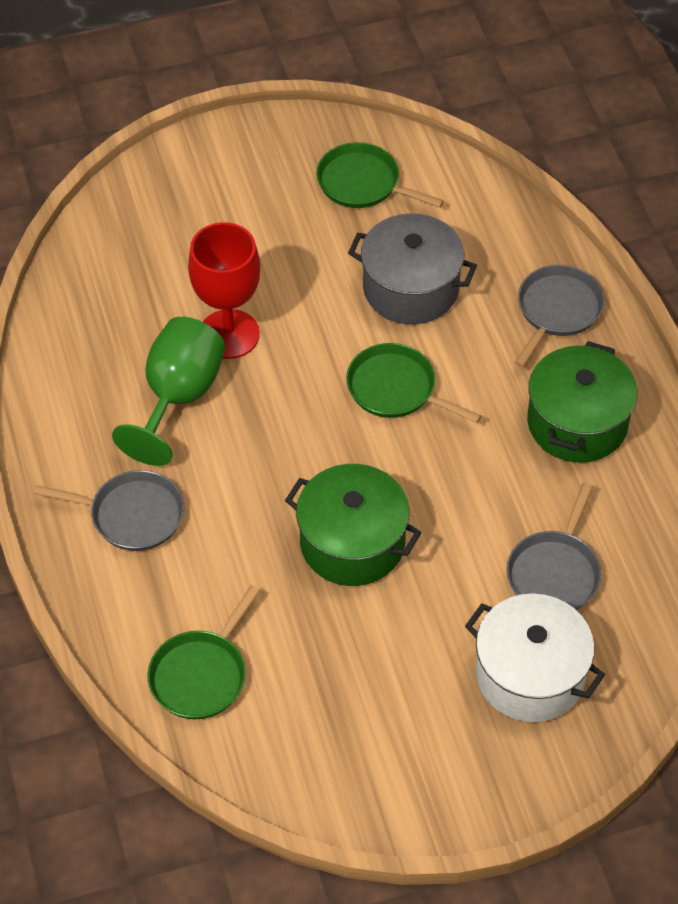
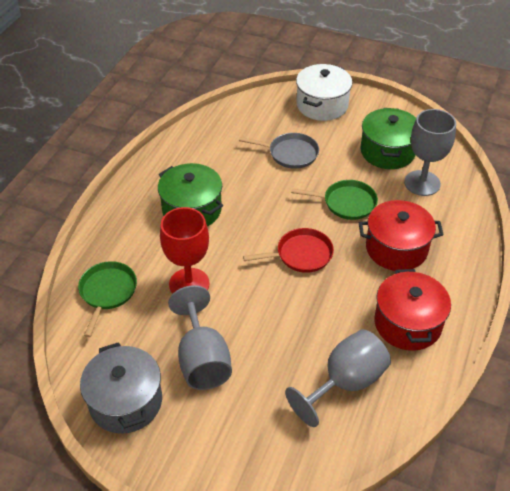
green goblet: [112,317,226,466] = 1 -> none = 0
green pan: [148,585,260,719] [316,142,444,208] [346,343,481,423] = 3 -> [78,261,137,337] [291,180,378,220] = 2
grey goblet: none = 0 -> [168,285,232,390] [285,329,391,427] [404,109,456,196] = 3
grey pan: [33,470,184,551] [506,483,601,610] [515,265,605,367] = 3 -> [239,133,319,169] = 1
red pan: none = 0 -> [243,228,334,273] = 1
red pot: none = 0 -> [359,200,444,271] [374,269,451,351] = 2

